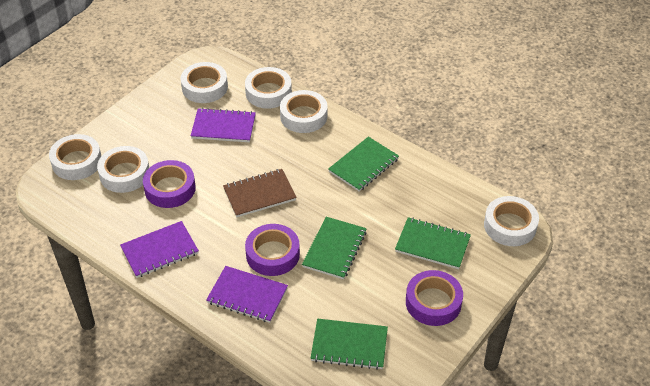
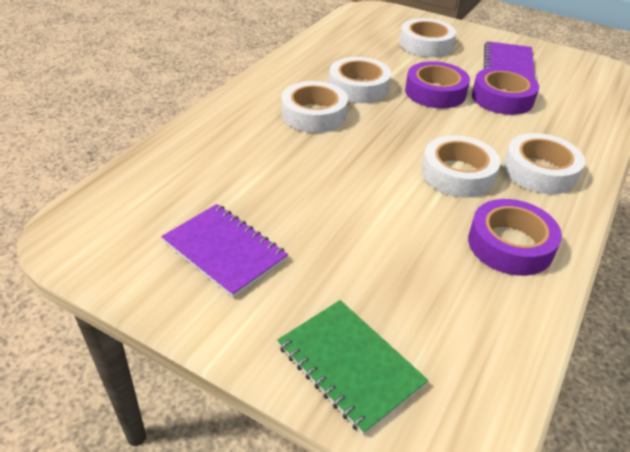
brown notebook: [223,169,297,217] = 1 -> none = 0
green notebook: [302,217,367,279] [310,319,388,370] [328,137,399,191] [395,217,471,269] = 4 -> [277,300,428,435] = 1
purple notebook: [120,221,199,278] [191,108,256,142] [206,266,288,323] = 3 -> [161,204,288,298] [484,41,535,79] = 2
white tape: [49,134,101,180] [97,146,149,193] [180,62,228,103] [245,67,292,109] [280,90,328,133] [484,196,539,246] = 6 -> [282,81,348,133] [329,57,391,103] [399,18,456,57] [421,135,500,198] [503,133,585,194] = 5

